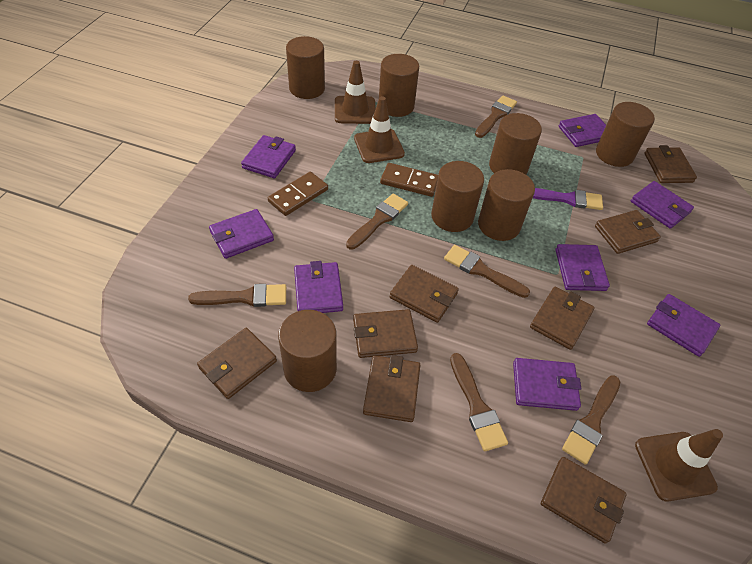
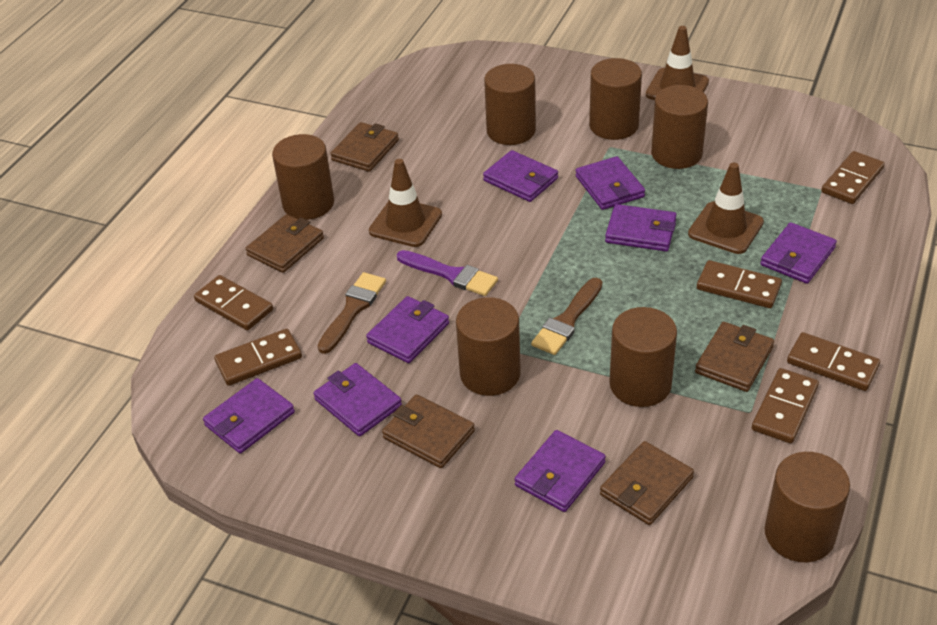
brown brush: [188,284,286,307] [346,194,408,250] [444,245,530,298] [450,353,508,452] [475,95,517,138] [562,375,620,465] = 6 -> [318,272,386,354] [531,278,602,355] = 2
brown domino: [268,172,328,216] [380,163,438,197] = 2 -> [194,275,273,330] [214,329,302,386] [697,260,782,308] [752,368,819,443] [787,332,880,391] [821,151,885,204] = 6
brown wallet: [197,328,277,399] [353,309,418,358] [363,355,420,422] [390,265,459,323] [530,287,595,350] [541,457,627,544] [595,210,661,254] [644,145,697,183] = 8 -> [246,214,324,273] [330,122,399,172] [382,395,475,468] [600,441,694,525] [695,322,774,392] = 5

